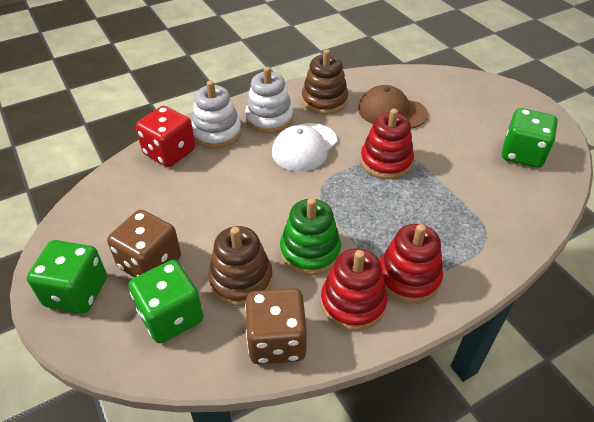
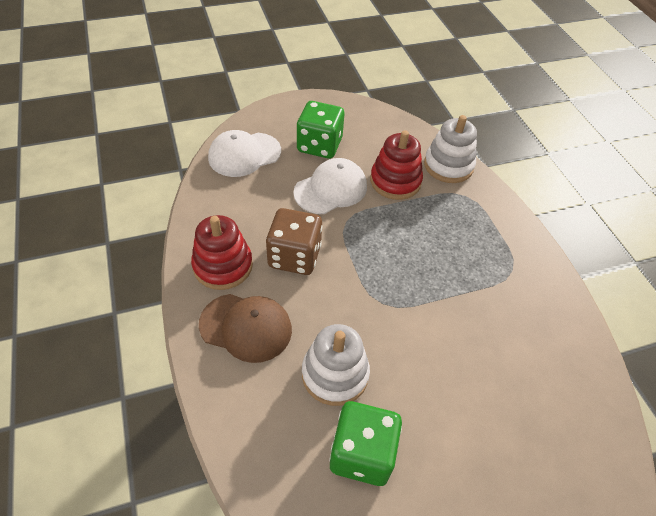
brown dice: [107,210,181,278] [245,288,307,364] = 2 -> [266,208,322,275] = 1
brown stacking toy: [208,226,273,306] [302,49,348,114] = 2 -> none = 0
green dice: [27,240,107,314] [129,260,203,343] [502,108,558,168] = 3 -> [297,101,344,159] [329,401,402,486] = 2
green stacking toy: [280,198,341,275] = 1 -> none = 0
red dice: [136,106,195,167] = 1 -> none = 0
red stacking toy: [321,248,388,331] [361,109,414,179] [380,224,443,303] = 3 -> [191,215,253,290] [370,130,423,200] = 2
white cap: [272,123,337,171] = 1 -> [208,130,281,177] [293,158,367,214] = 2

